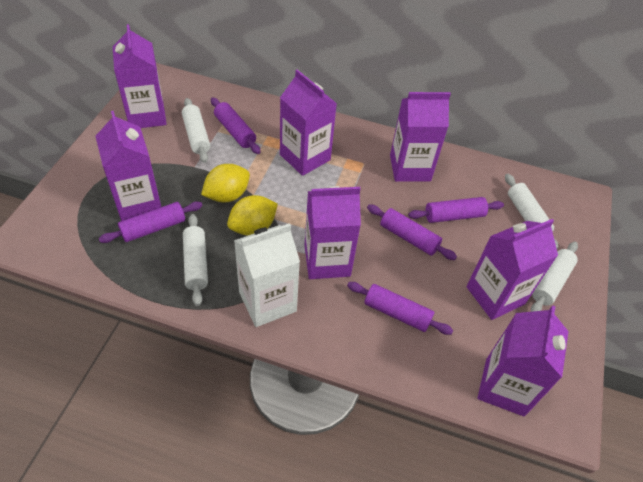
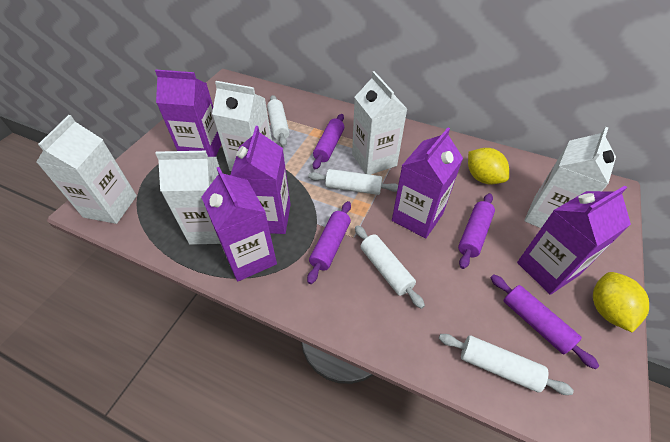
purple carton: [95,111,161,221] [113,24,166,128] [280,70,337,176] [304,186,361,279] [390,92,451,182] [466,219,558,320] [477,305,569,416] = 7 -> [155,70,221,157] [201,167,277,282] [231,126,291,234] [392,128,463,238] [517,186,631,295] = 5
purple rolling pin: [99,202,203,243] [211,97,261,154] [347,282,453,335] [367,204,457,260] [408,197,504,223] = 5 -> [307,201,351,284] [313,114,344,169] [458,193,495,269] [490,274,599,369] = 4
white carton: [234,223,300,327] = 1 -> [37,115,137,224] [155,151,220,245] [212,81,272,171] [352,71,407,175] [524,127,616,228] = 5

